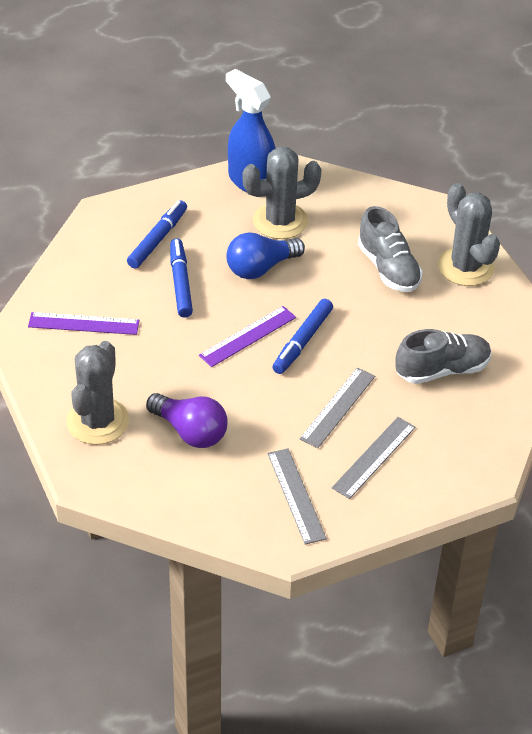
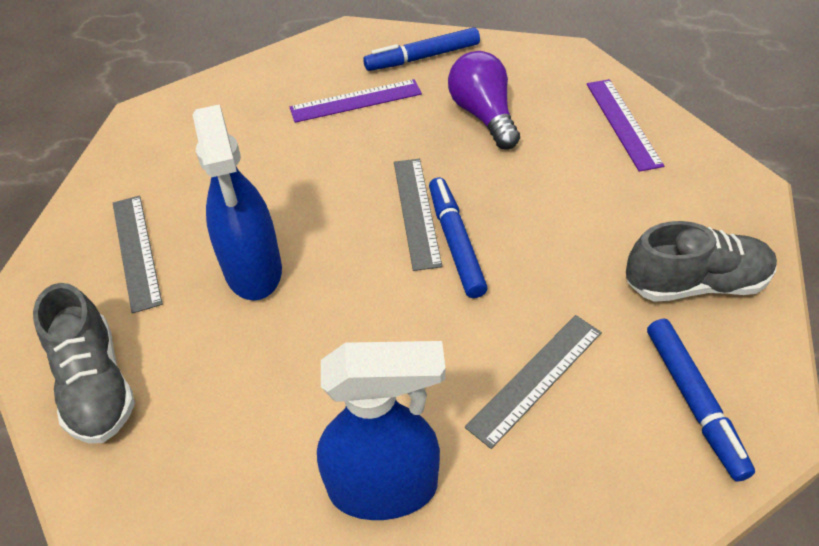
blue light bulb: [226,232,305,279] = 1 -> none = 0
blue spray bottle: [226,69,276,192] = 1 -> [193,104,282,301] [317,341,445,520] = 2
grey cactus: [66,341,129,445] [242,147,322,239] [438,183,500,286] = 3 -> none = 0

